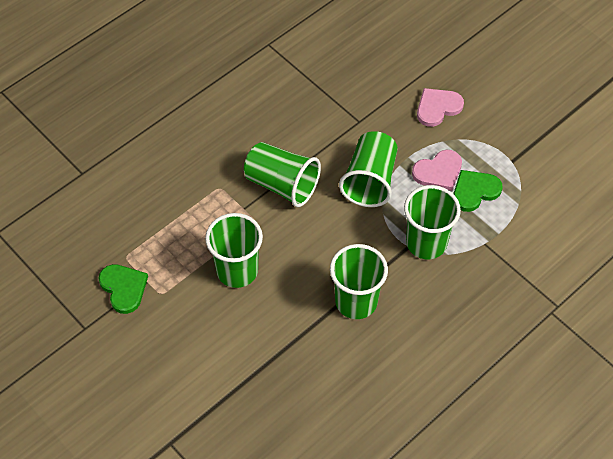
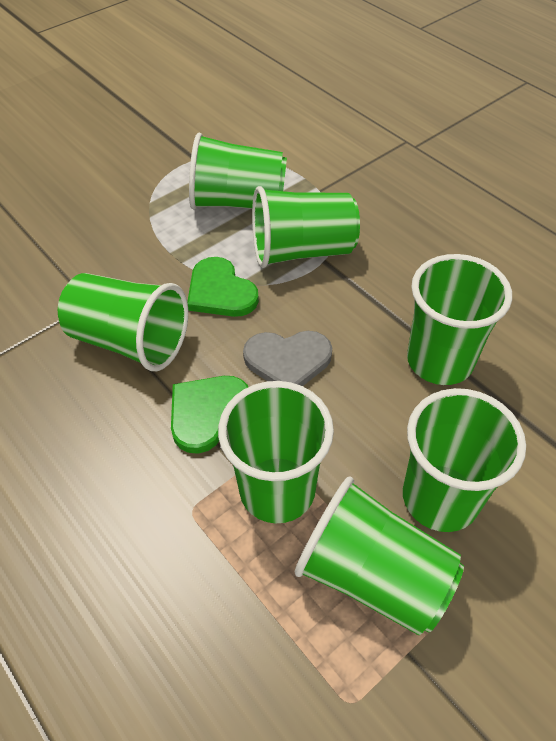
green cup: [205,213,263,288] [244,142,321,207] [330,244,388,319] [339,131,398,207] [404,185,461,259] = 5 -> [58,273,188,371] [189,133,287,209] [218,381,334,523] [252,186,360,268] [294,476,464,635] [403,388,526,532] [407,254,512,385] = 7
grey heart: none = 0 -> [243,331,332,386] = 1
pink heart: [412,150,462,191] [417,88,464,127] = 2 -> none = 0

